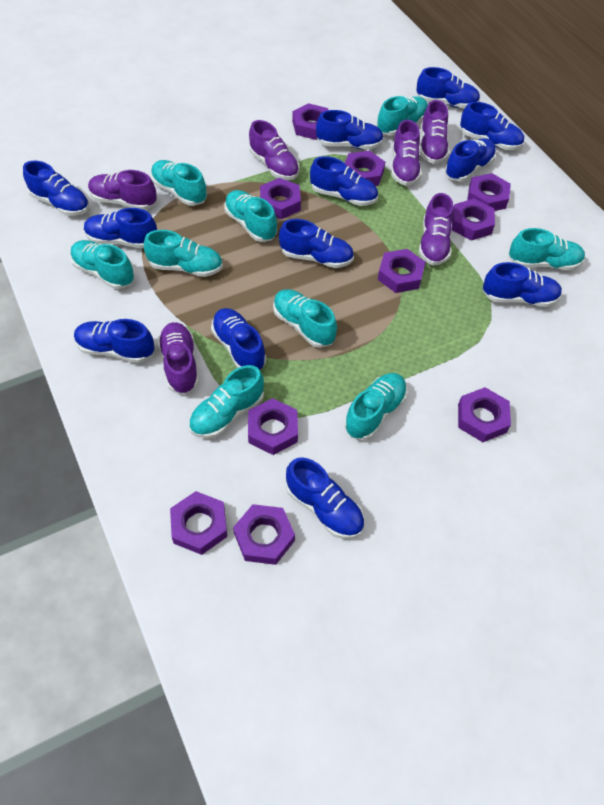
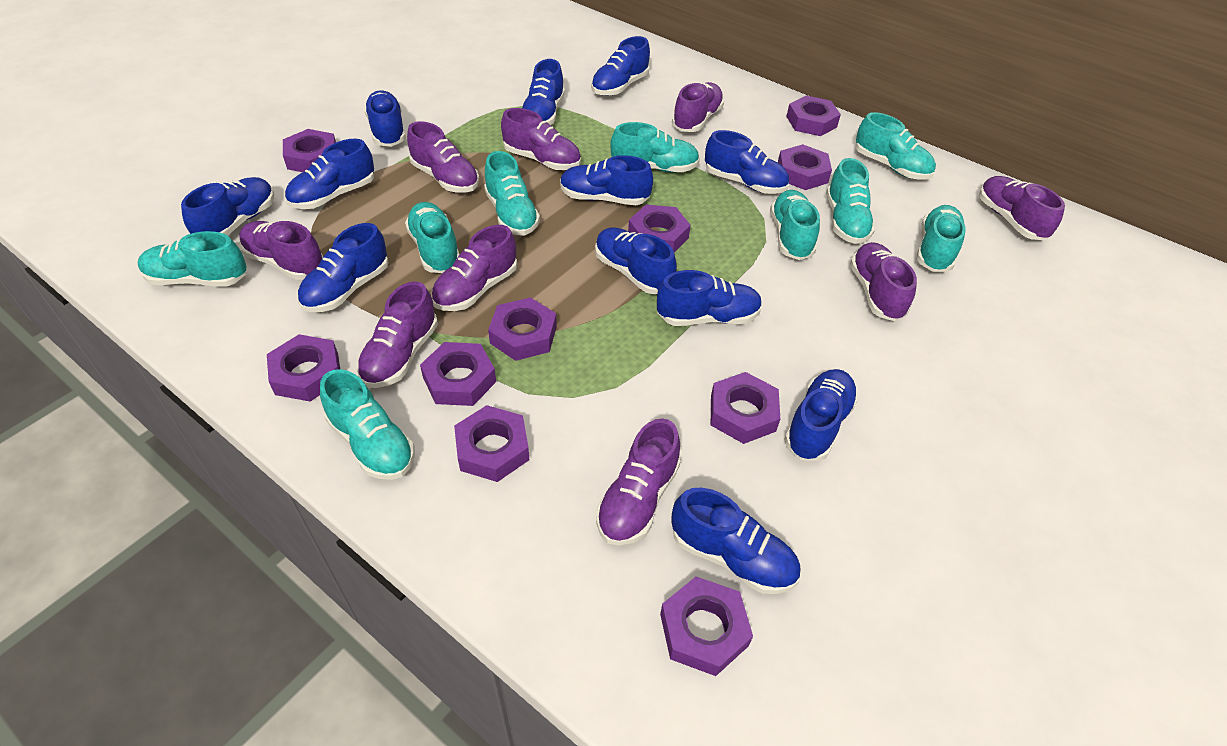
purple shoe: [88,170,157,210] [158,322,199,394] [249,120,300,180] [391,120,421,186] [419,193,454,266] [420,100,449,164] = 6 -> [239,221,323,280] [357,281,438,388] [407,121,479,193] [431,225,517,311] [501,108,581,170] [596,418,680,545] [672,82,724,132] [850,242,917,321] [979,176,1065,240] = 9

